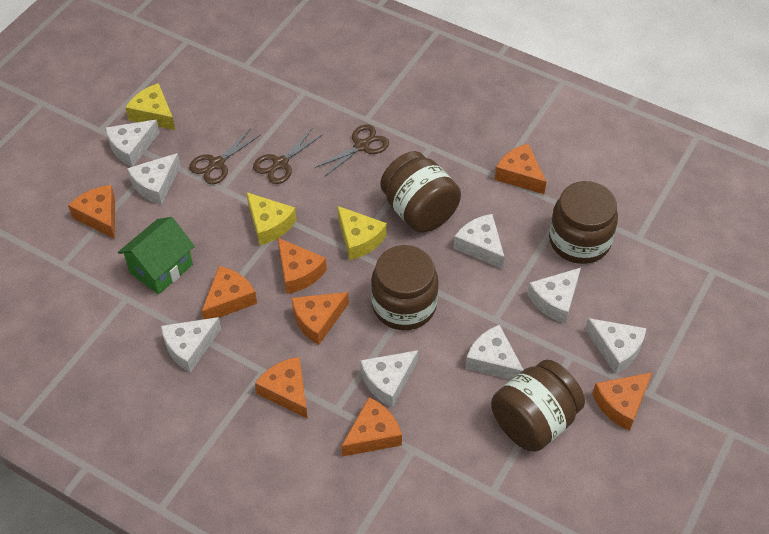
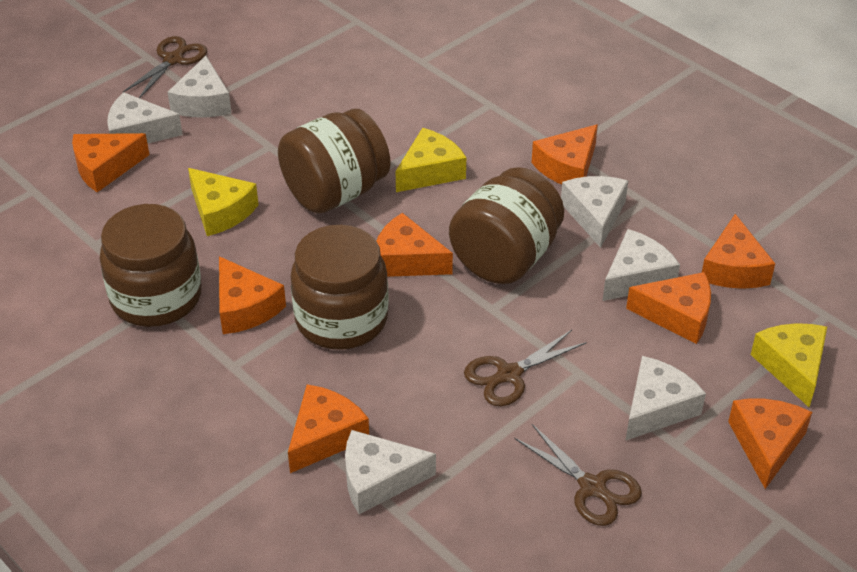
green house: [118,217,195,294] = 1 -> none = 0
white cheese: [106,120,160,167] [127,153,180,205] [161,317,221,373] [360,350,418,408] [453,214,505,269] [465,325,524,380] [527,268,581,324] [585,318,646,374] = 8 -> [107,92,183,144] [167,56,232,117] [345,430,436,514] [561,176,628,248] [603,229,680,301] [626,356,706,440] = 6

